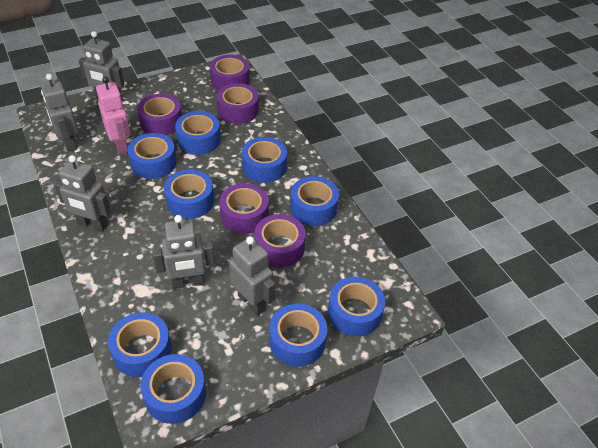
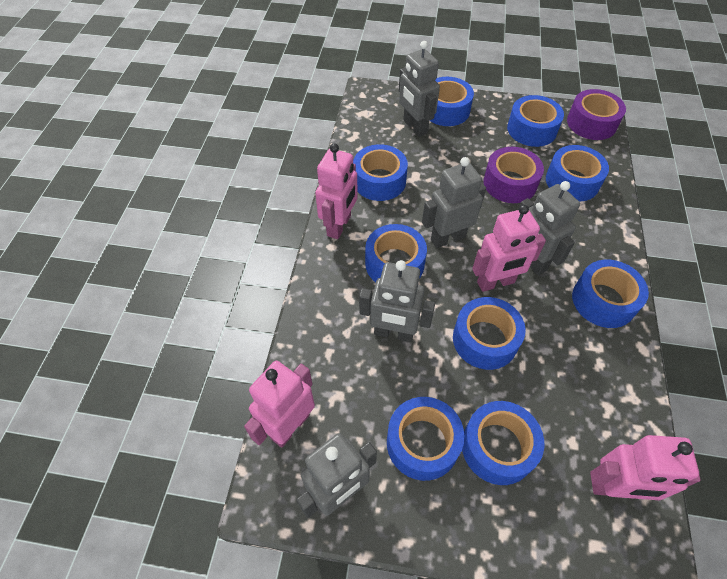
pink robot: [96,76,130,154] = 1 -> [244,361,315,448] [315,143,358,239] [472,205,546,292] [590,435,701,500] = 4
purple tape: [137,94,182,135] [210,55,250,91] [217,83,259,124] [219,183,269,234] [254,214,306,268] = 5 -> [483,147,544,203] [567,89,626,140] = 2

